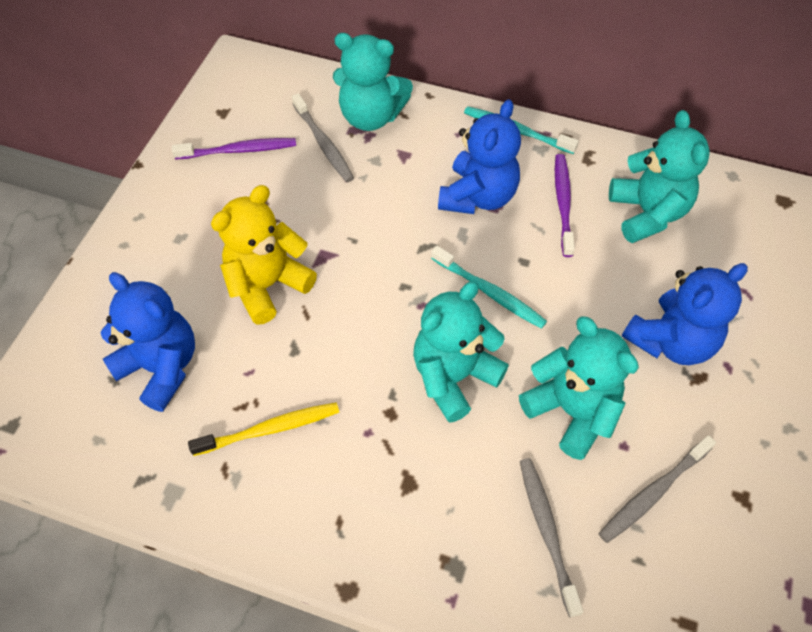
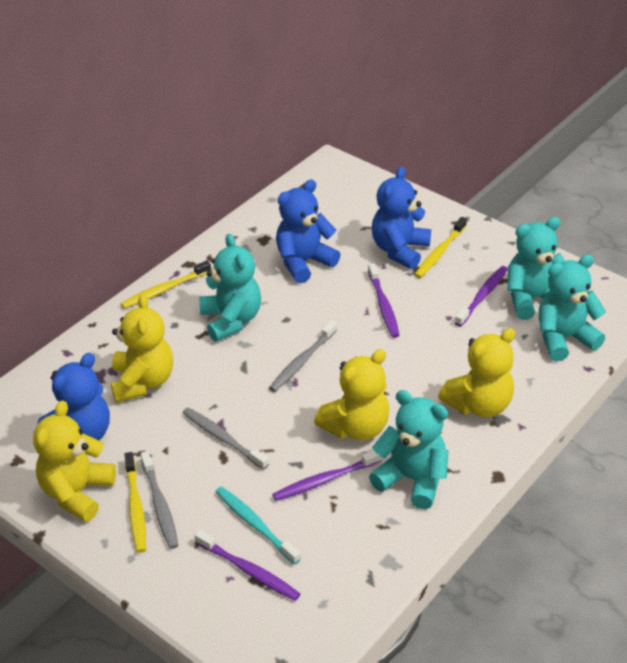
purple toothbrush: [172,138,296,159] [555,154,575,257] = 2 -> [194,530,300,601] [272,450,382,501] [368,263,399,338] [455,266,508,326] = 4
turquoise toothbrush: [431,246,547,329] [464,106,579,154] = 2 -> [216,487,301,565] = 1
yellow teddy bear: [211,185,317,324] = 1 -> [33,401,116,522] [111,294,173,402] [314,349,389,440] [438,328,515,418] = 4
yellow toothbrush: [188,402,339,456] = 1 -> [121,260,211,309] [124,452,146,553] [415,217,467,278] = 3

